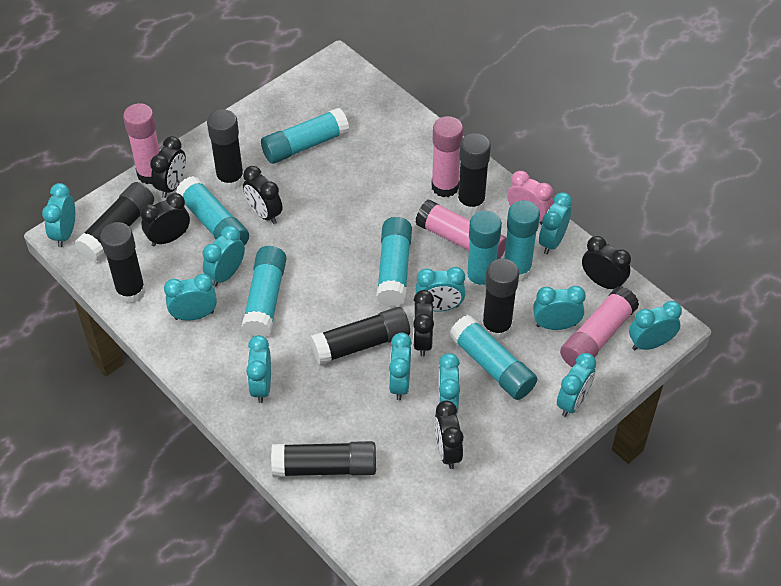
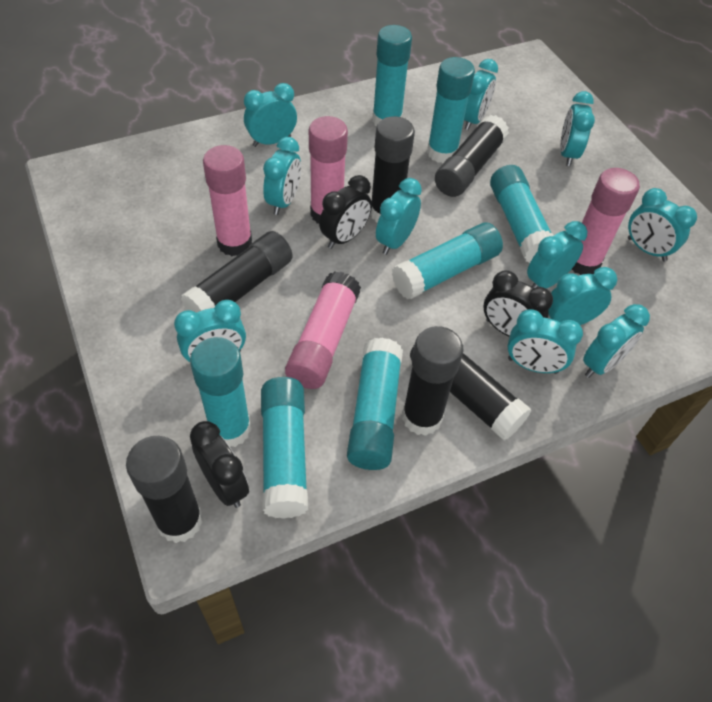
black clock: [141,193,190,246] [150,136,186,198] [243,166,282,224] [413,290,434,357] [434,400,463,469] [582,236,631,289] = 6 -> [190,421,249,508] [319,175,372,249] [483,270,553,337] = 3
black glue stick: [75,182,154,262] [100,222,146,304] [207,109,244,190] [271,441,376,477] [310,307,410,365] [457,133,491,214] [482,259,519,340] = 7 -> [126,436,203,543] [181,231,293,313] [371,116,415,223] [402,326,464,436] [410,344,532,440] [435,115,509,197] = 6
pink clock: [507,171,553,225] = 1 -> none = 0

